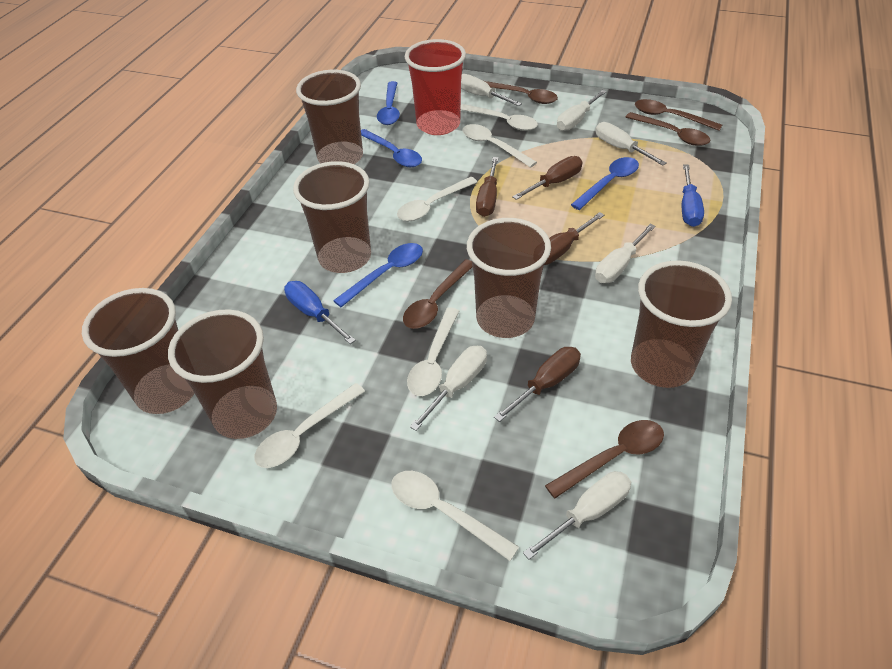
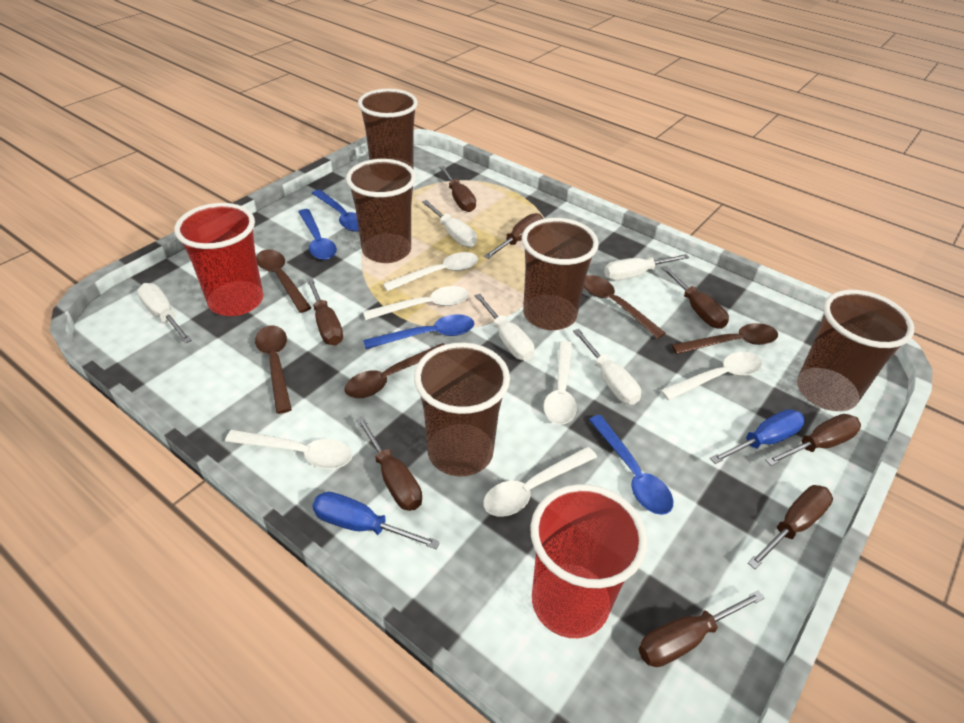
brown cup: [82,288,194,414] [168,309,277,439] [293,161,371,273] [296,70,363,164] [467,218,551,338] [631,260,732,388] = 6 -> [346,159,416,263] [358,89,418,169] [414,343,510,477] [522,218,599,330] [797,290,914,411] = 5
brown screwdriver: [476,157,499,217] [494,347,581,422] [512,156,583,200] [544,212,604,265] = 4 -> [306,278,343,346] [356,417,422,511] [439,166,476,212] [484,213,544,259] [638,590,765,667] [662,266,729,329] [748,485,833,569] [765,414,861,466] = 8
red cup: [405,39,466,135] = 1 -> [174,203,263,316] [530,484,647,638] = 2
white screwdriver: [410,346,487,431] [461,74,522,106] [523,471,631,560] [557,90,607,131] [595,122,666,166] [595,224,656,283] = 6 -> [137,283,192,343] [422,200,477,247] [474,294,535,361] [573,329,641,405] [604,254,689,281] = 5

